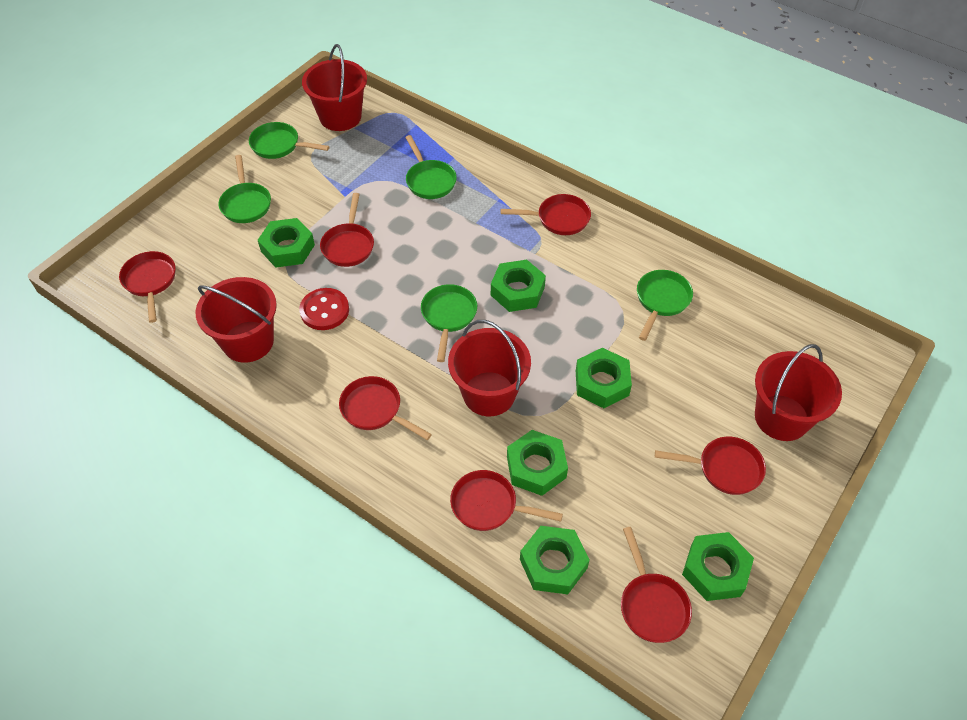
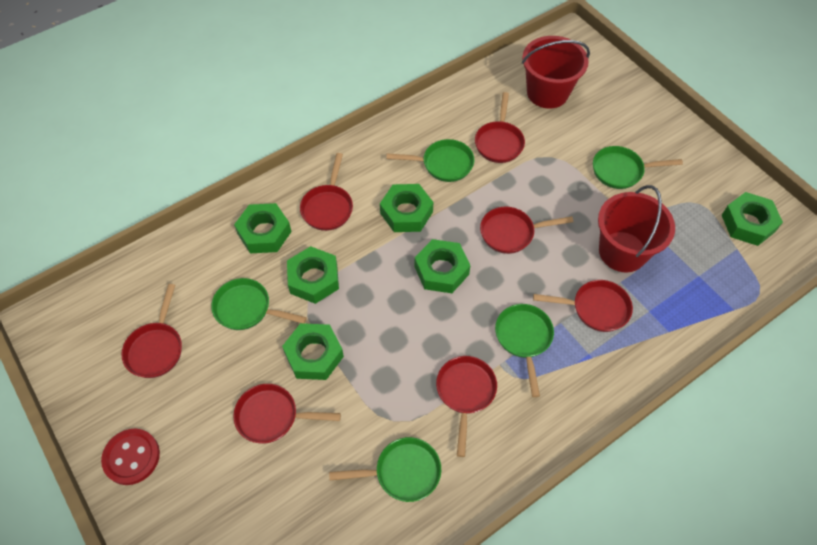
red bucket: [195,277,277,363] [302,44,367,131] [448,320,531,416] [755,344,842,441] = 4 -> [522,36,590,108] [598,185,675,272] = 2

